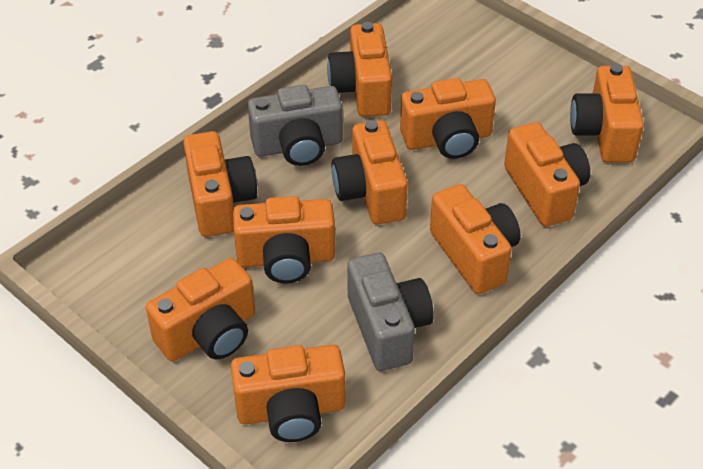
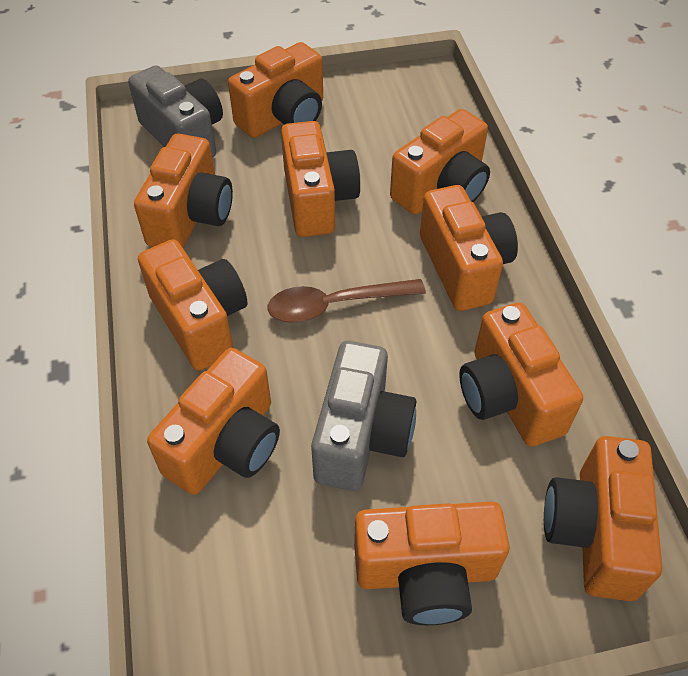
brown spoon: none = 0 -> [267,279,426,323] = 1

